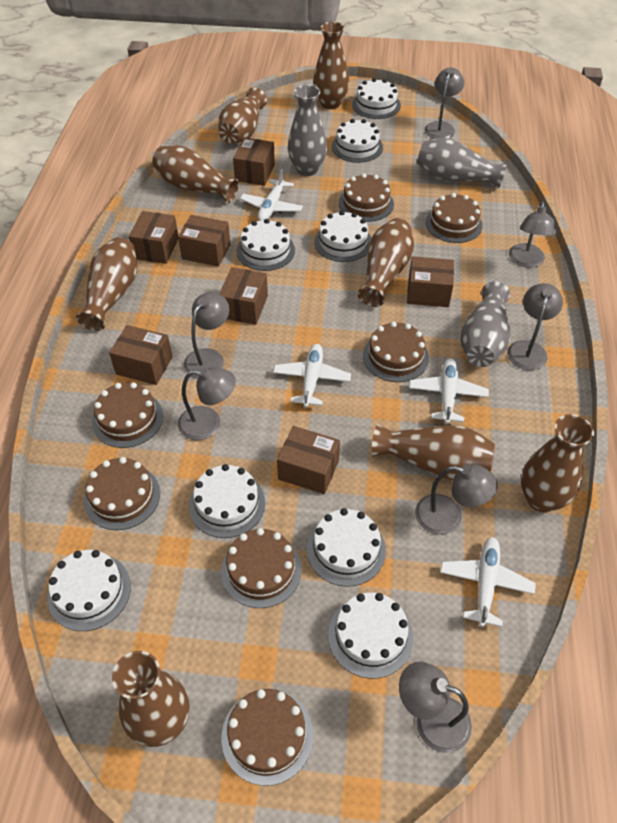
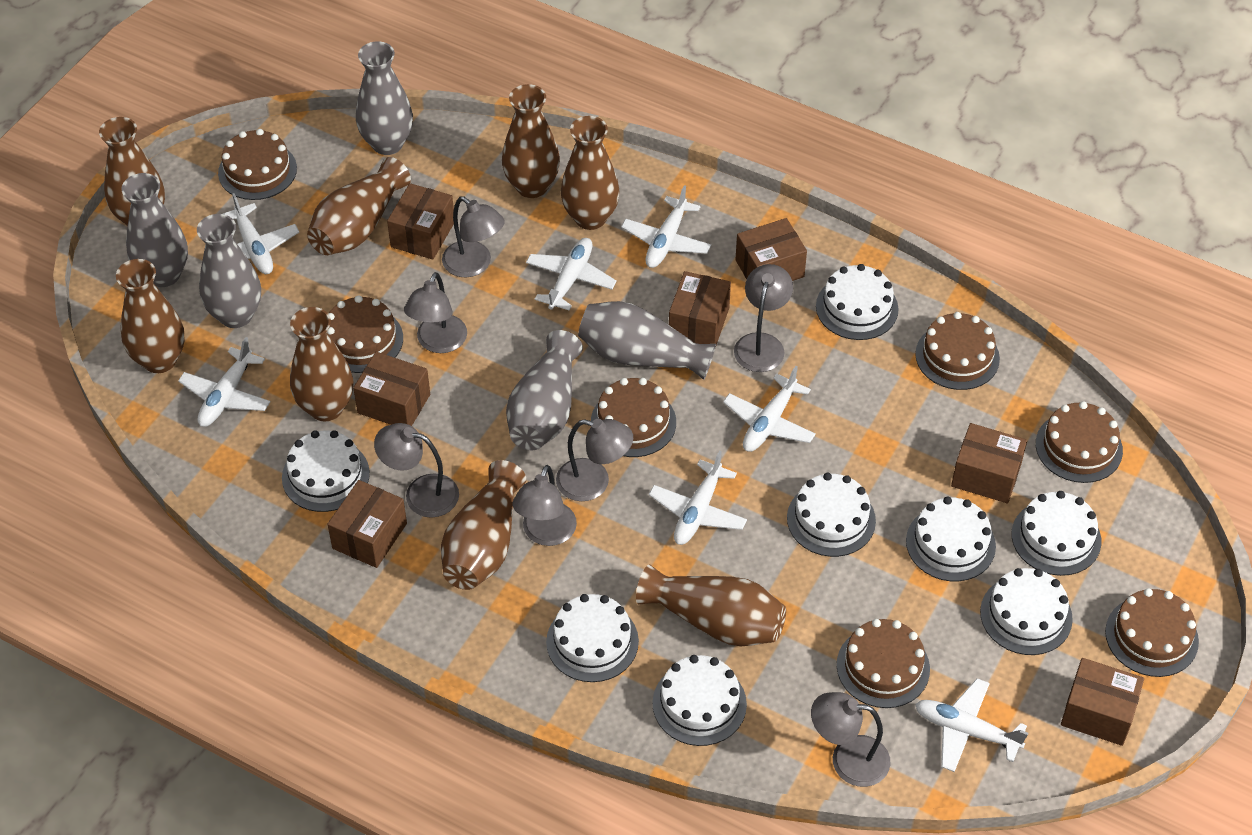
grey vase: [288,85,327,176] [417,138,507,188] [460,282,510,367] = 3 -> [121,173,188,287] [197,214,261,328] [356,41,413,155] [506,330,583,450] [578,301,716,380] = 5
white plane: [240,169,303,221] [273,344,351,408] [409,358,489,424] [440,537,536,627] = 4 -> [178,337,270,427] [223,193,299,274] [526,238,617,311] [621,185,711,268] [649,450,747,545] [723,366,816,452] [915,678,1028,772] = 7

